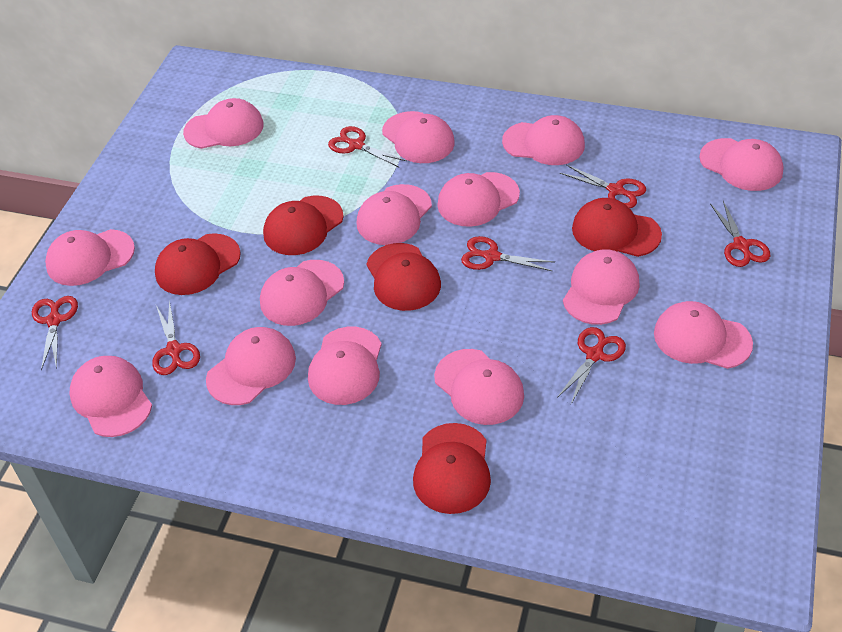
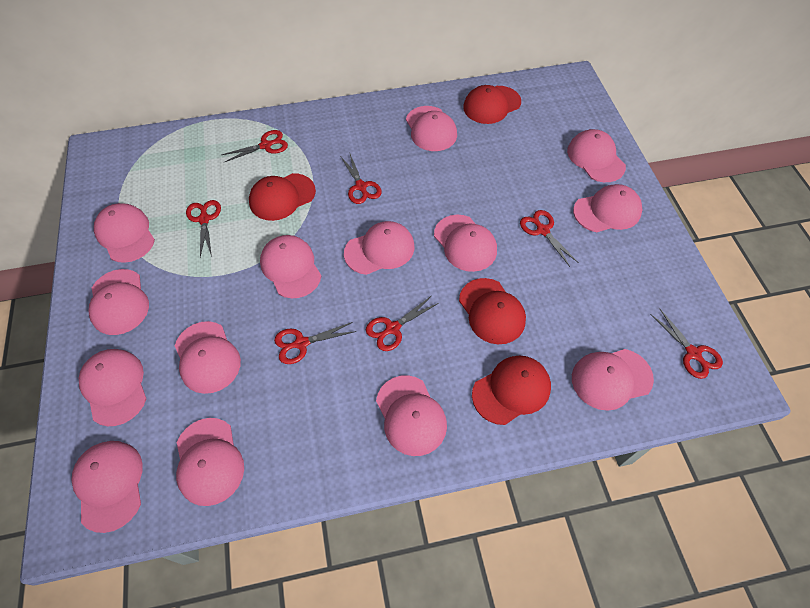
red cap: [155,233,241,295] [263,196,344,255] [366,243,441,311] [413,423,491,514] [572,198,662,257] = 5 -> [249,173,316,221] [459,278,526,344] [463,85,521,124] [472,355,551,425] = 4

